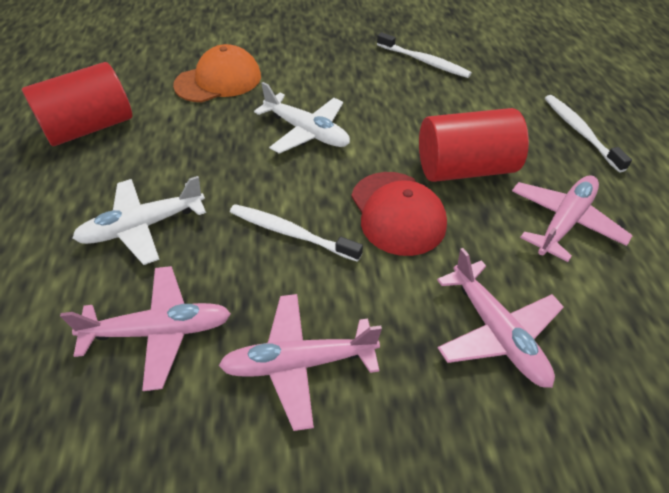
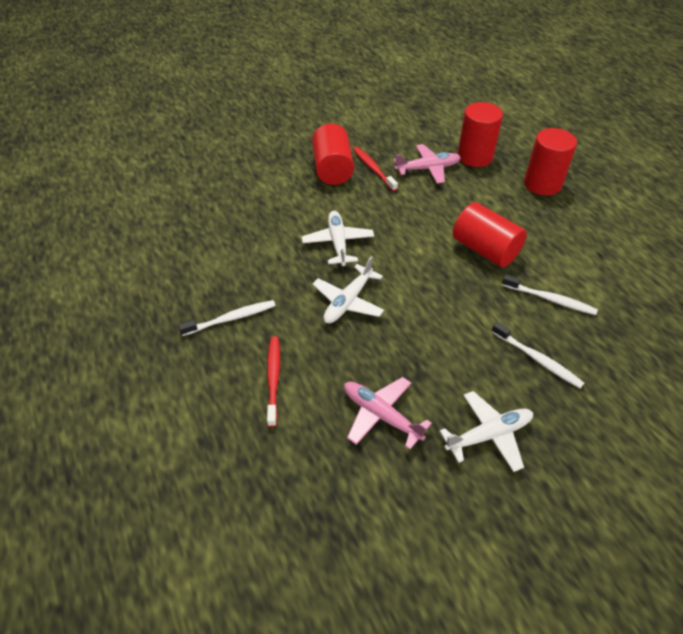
orange cap: [173,44,261,102] = 1 -> none = 0
pink plane: [60,266,231,391] [219,294,382,431] [437,248,564,388] [512,176,633,262] = 4 -> [344,377,432,450] [393,144,461,184] = 2
red cap: [351,172,447,256] = 1 -> none = 0
red cylinder: [22,62,132,146] [419,108,529,182] = 2 -> [312,123,354,185] [453,202,527,267] [457,102,503,167] [524,128,577,196] = 4
red toothbrush: none = 0 -> [267,336,280,427] [353,147,398,191] = 2
white plane: [72,176,206,265] [254,82,350,154] = 2 -> [302,211,374,266] [312,256,384,323] [439,391,533,472] = 3

